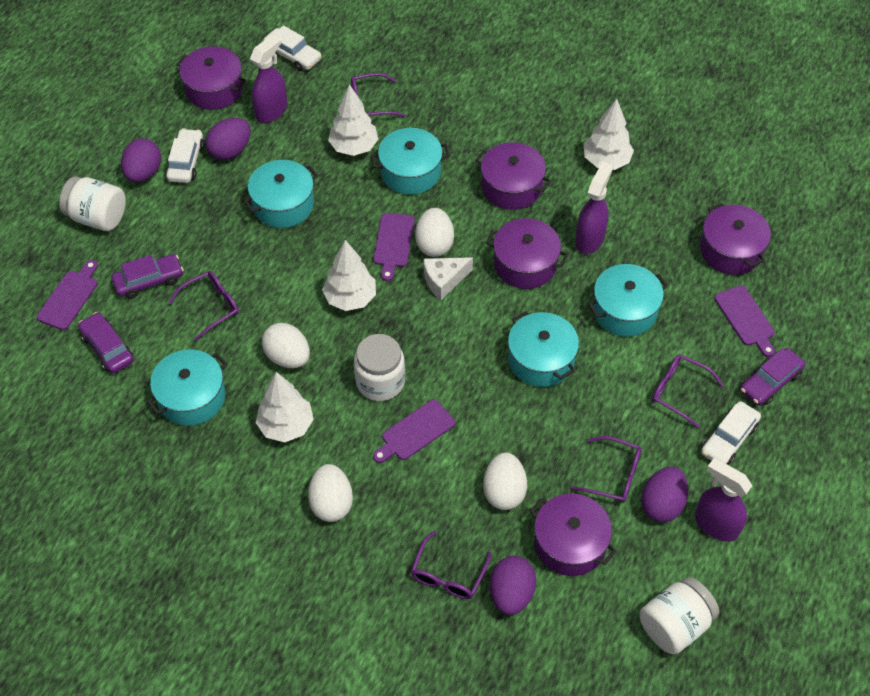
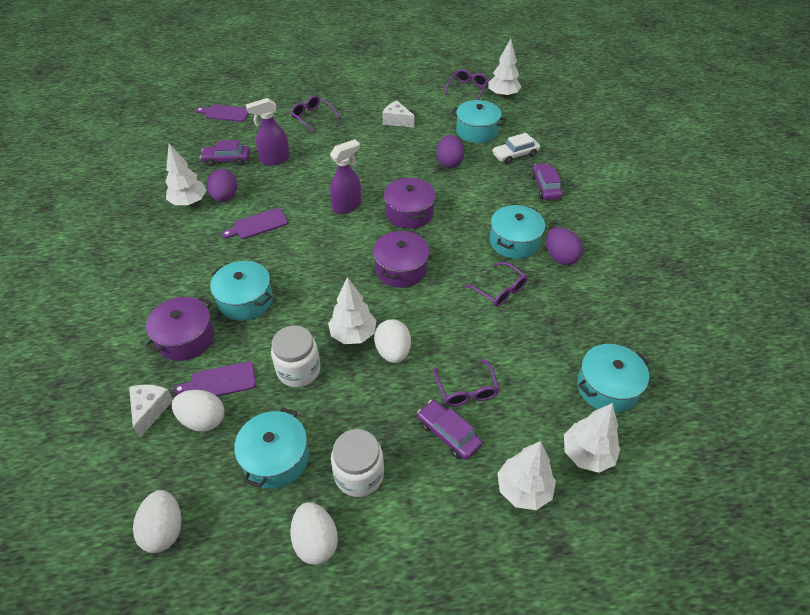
purple cutting board: [37,260,98,330] [373,213,415,281] [373,400,455,463] [714,285,775,357] = 4 -> [173,361,256,396] [196,104,249,122] [222,208,288,239] = 3
purple egg: [121,138,161,183] [206,118,251,160] [490,556,536,615] [641,467,688,522] = 4 -> [207,169,237,202] [437,135,465,168] [546,227,583,265] = 3
purple glasses: [169,271,239,341] [351,73,405,117] [411,531,491,599] [571,436,641,503] [652,354,724,428] = 5 -> [291,95,340,133] [434,359,499,406] [445,69,489,100] [464,262,527,307] = 4
purple pot: [176,46,246,110] [475,142,551,210] [486,218,568,289] [530,494,616,576] [700,203,771,275] = 5 -> [145,297,215,361] [373,230,429,288] [384,177,436,229] = 3
purple spray bottle: [250,34,287,123] [575,162,613,254] [695,458,752,542] = 3 -> [246,98,290,166] [330,139,361,214] = 2
white car: [166,128,204,183] [263,25,322,71] [701,401,761,465] = 3 -> [492,133,540,164] = 1
white cheese: [424,257,473,300] = 1 -> [129,384,173,438] [382,101,415,128] = 2
white jar: [59,176,126,231] [354,334,405,401] [640,577,719,654] = 3 -> [271,326,320,387] [331,429,384,497] = 2
white tree: [256,372,314,442] [322,240,376,311] [328,84,378,156] [584,99,634,170] = 4 -> [165,144,207,206] [328,277,377,344] [488,39,522,98] [497,441,556,510] [564,403,620,473] = 5

